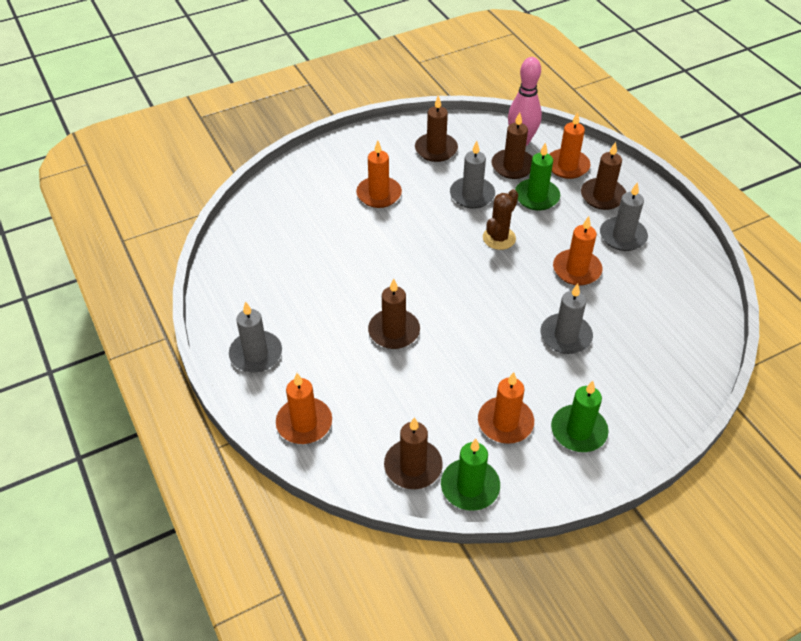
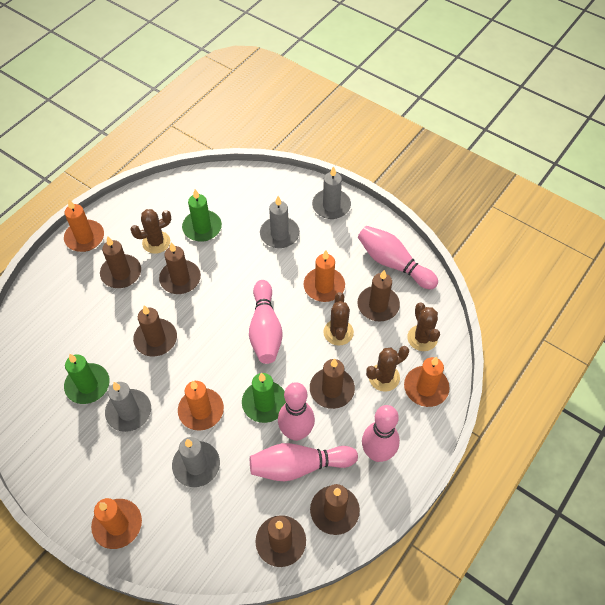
brown cactus: [483,189,518,250] = 1 -> [130,209,171,254] [323,292,354,346] [366,346,409,392] [407,303,440,351] = 4
brown candle: [368,278,420,349] [384,417,443,489] [415,95,458,162] [491,112,532,179] [581,142,626,210] = 5 -> [100,236,141,288] [133,305,177,357] [159,242,201,294] [255,515,306,567] [310,358,355,409] [310,484,360,535] [357,270,400,322] = 7
pink bowling pin: [508,57,542,146] = 1 -> [249,280,283,364] [250,443,358,481] [278,382,315,441] [358,226,438,289] [362,405,400,462] = 5

